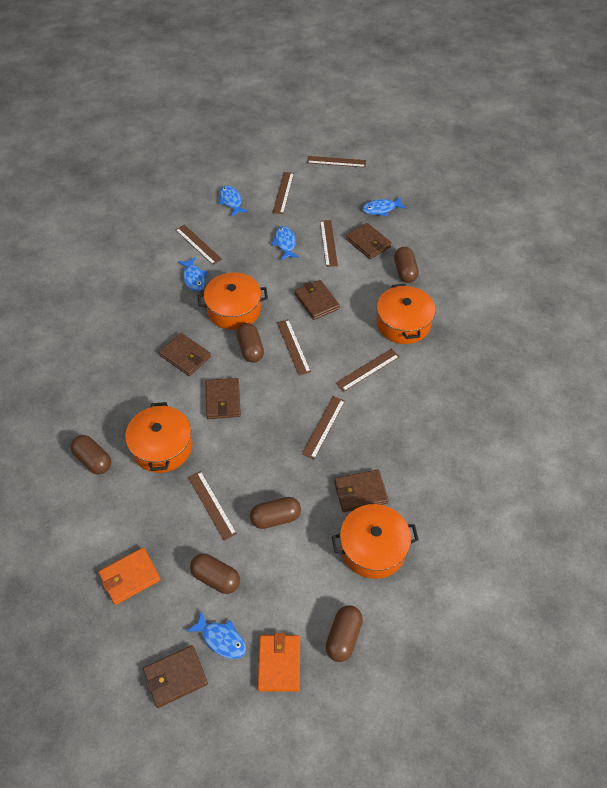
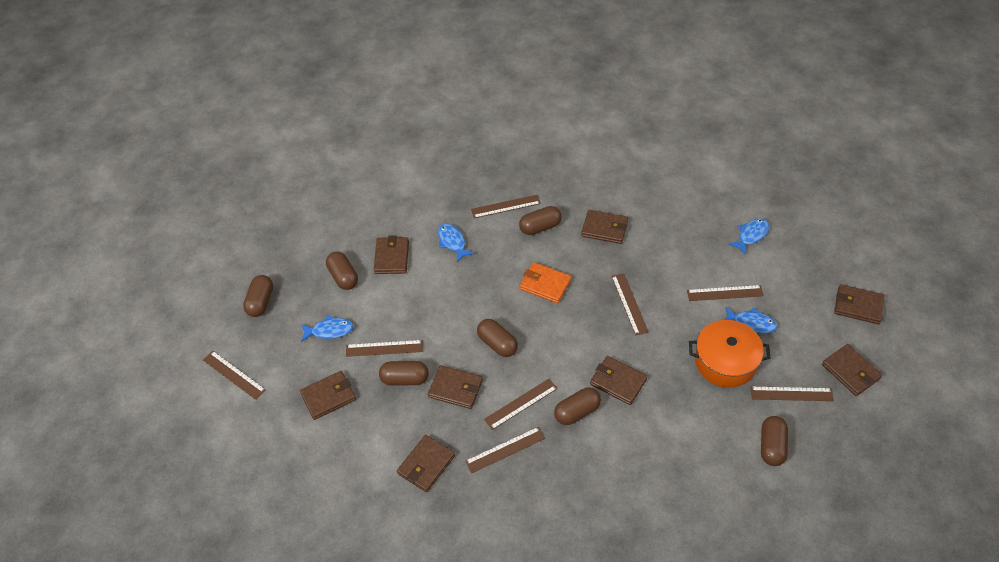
blue fish: [178,257,208,291] [187,610,246,659] [219,186,248,216] [271,226,299,260] [362,197,406,216] = 5 -> [301,315,353,342] [438,224,475,262] [725,307,777,333] [728,218,769,254] = 4
brown capsule: [71,435,111,475] [190,554,240,594] [237,323,264,363] [250,497,301,529] [326,605,363,662] [394,247,419,283] = 6 -> [243,275,273,317] [326,252,358,290] [379,361,429,386] [477,319,518,357] [519,206,562,235] [554,387,601,425] [761,416,788,466] = 7
brown wallet: [143,645,208,708] [159,333,211,376] [205,378,241,419] [294,280,340,320] [334,469,389,512] [346,223,392,259] = 6 -> [300,371,356,420] [374,235,409,274] [397,435,455,492] [428,365,483,409] [581,210,628,244] [590,356,647,405] [822,344,882,396] [834,284,885,324] = 8
orange pot: [125,402,192,473] [198,273,268,330] [332,504,419,579] [376,284,435,344] = 4 -> [689,320,770,388] = 1
orange wallet: [99,547,161,605] [258,633,300,692] = 2 -> [519,262,571,303] = 1

